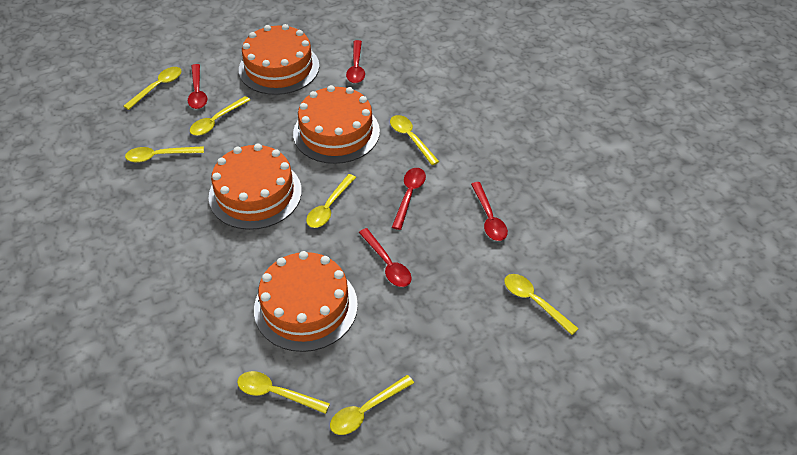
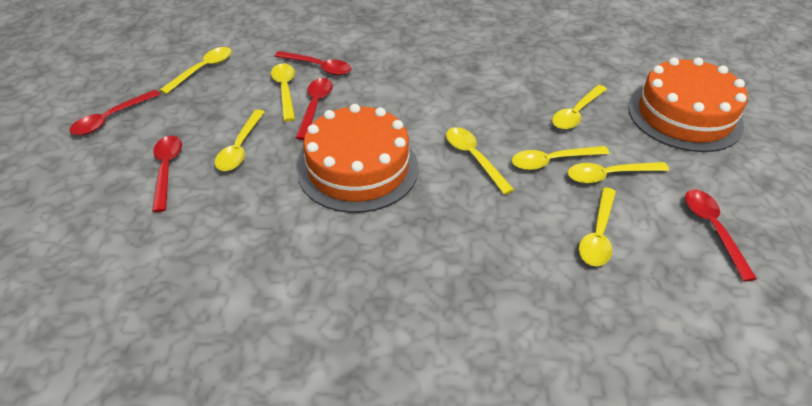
orange cake: [209,144,302,230] [239,24,319,95] [254,251,358,352] [293,85,380,164] = 4 -> [298,104,419,213] [628,57,748,152] = 2

